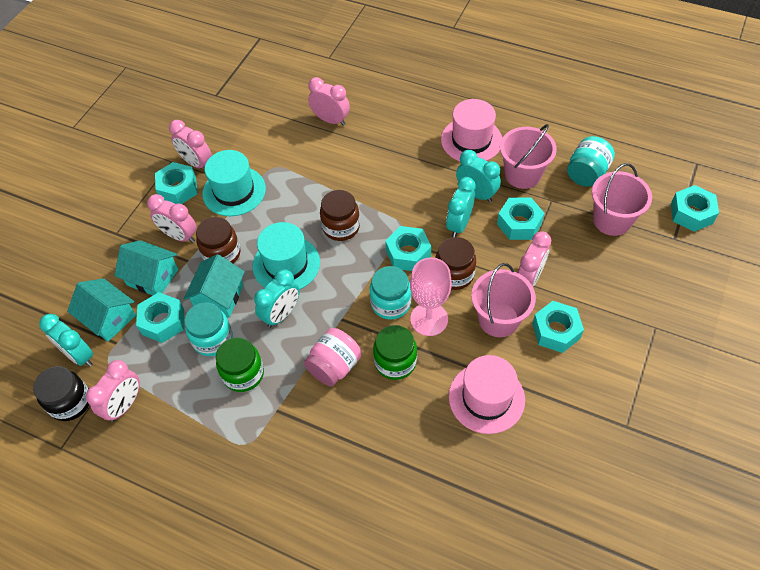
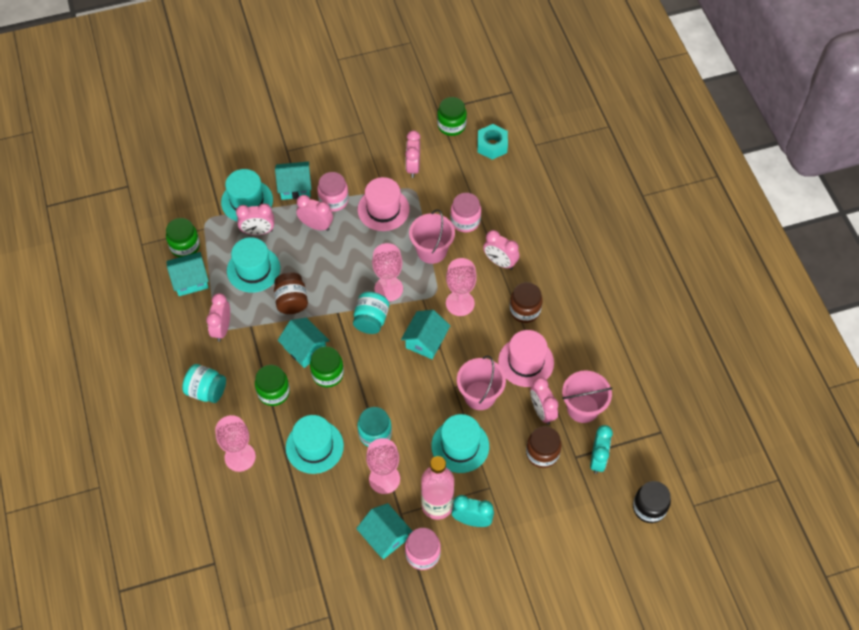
green jar: [216,337,264,392] [373,325,417,380] = 2 -> [166,218,200,257] [255,365,290,406] [310,346,344,388] [437,97,467,136] = 4
pink bottle: none = 0 -> [421,456,454,520] = 1
pink clock: [86,360,140,422] [147,194,197,243] [169,120,212,168] [308,77,350,126] [518,231,551,287] = 5 -> [206,293,230,342] [236,203,274,235] [296,195,333,231] [405,130,421,178] [483,230,520,270] [530,377,558,425] = 6
pink goblet: [410,258,452,336] = 1 -> [215,415,256,472] [366,438,400,494] [372,243,403,301] [446,258,477,316] = 4
pink jar: [304,328,362,386] = 1 -> [317,172,349,212] [405,528,441,570] [450,193,481,232] = 3
turquoise clock: [39,314,93,367] [254,269,300,328] [446,177,476,237] [456,150,501,202] = 4 -> [452,495,494,527] [590,425,613,474] = 2
turquoise hat: [202,150,266,216] [253,222,320,290] = 2 -> [221,169,273,221] [227,237,280,293] [286,415,344,474] [431,414,489,473] = 4
turquoise house: [67,278,136,342] [114,240,178,295] [184,254,245,318] = 3 -> [166,252,209,296] [275,161,312,200] [278,318,330,368] [356,503,412,559] [401,310,450,359] = 5
turquoise nut: [136,292,184,343] [155,162,197,204] [385,226,431,271] [497,198,544,240] [532,301,584,353] [671,185,719,232] = 6 -> [478,124,508,160] = 1

